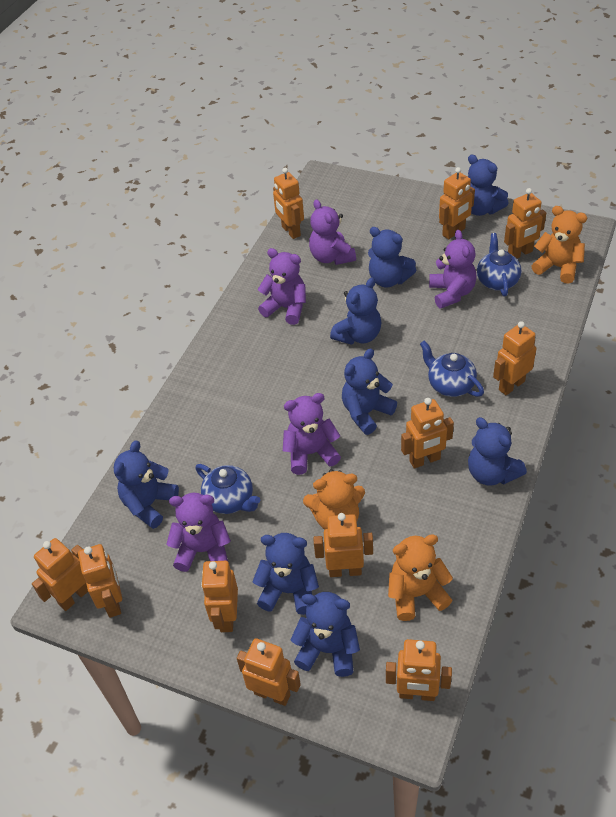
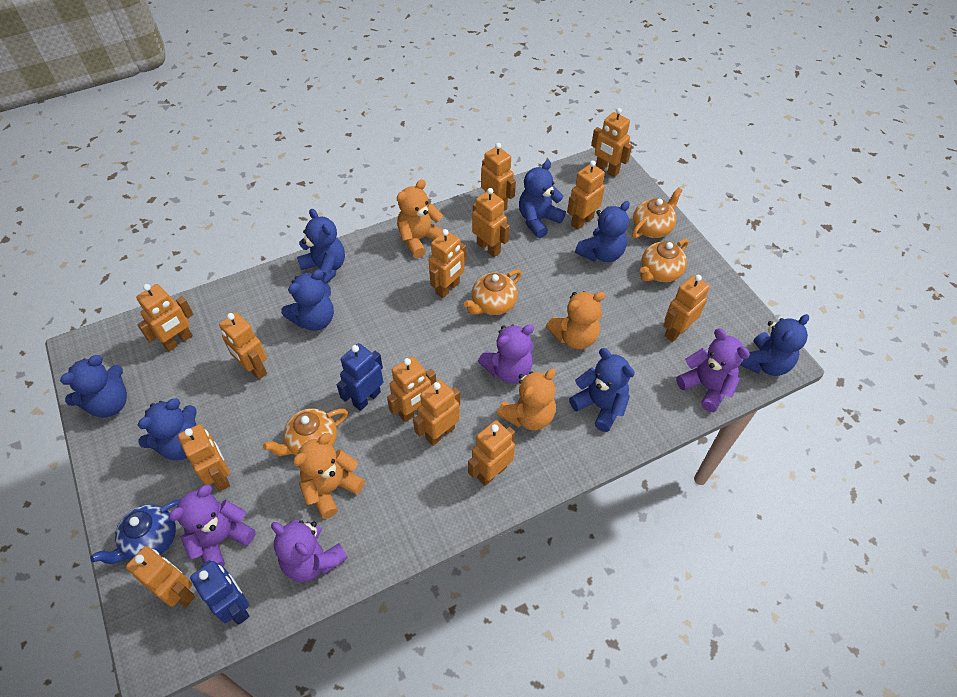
blue robot: none = 0 -> [190,560,249,625] [337,343,383,411] = 2
blue teapot: [195,464,260,514] [420,340,484,397] [477,233,521,296] = 3 -> [90,499,180,564] = 1
orange robot: [32,538,88,611] [78,544,122,618] [201,561,238,632] [237,638,301,706] [273,168,304,239] [314,513,373,577] [386,639,452,701] [401,398,454,469] [439,167,475,239] [493,321,536,395] [504,188,546,259] = 11 -> [126,546,195,608] [136,284,194,351] [178,424,230,492] [219,312,267,380] [387,356,436,422] [413,380,460,446] [429,229,466,298] [468,420,515,486] [472,188,510,257] [481,143,516,211] [567,160,605,230] [591,108,632,177] [663,275,710,342] = 13
orange teapot: none = 0 -> [263,408,348,456] [464,269,522,315] [632,187,682,238] [640,239,689,282] = 4
orange teddy bear: [303,469,365,530] [388,534,453,621] [532,206,587,284] = 3 -> [293,433,365,519] [397,179,443,258] [497,369,556,430] [546,291,605,349] = 4
purple teddy bear: [166,493,231,572] [258,248,306,325] [283,393,341,475] [309,199,356,265] [429,230,477,308] = 5 -> [169,485,256,566] [271,520,348,582] [478,324,534,383] [676,328,750,412] = 4

